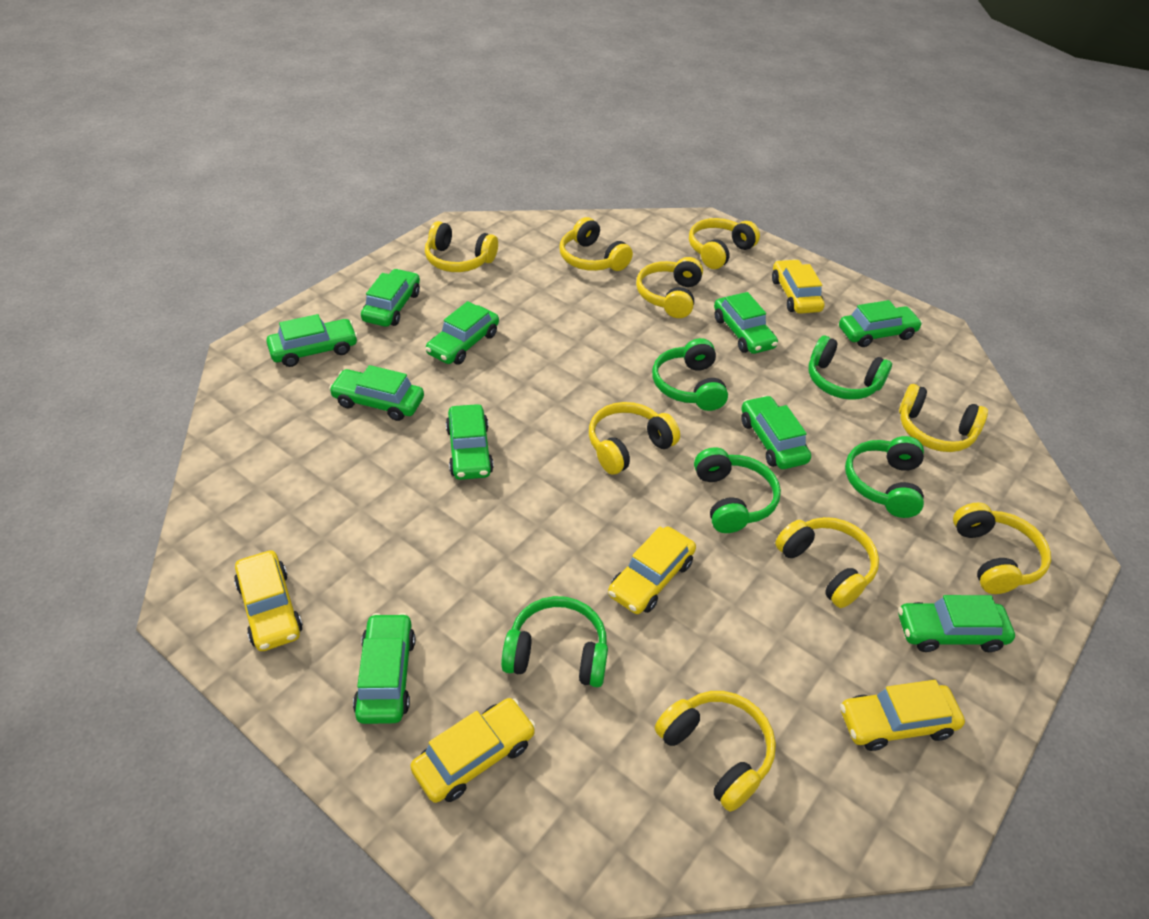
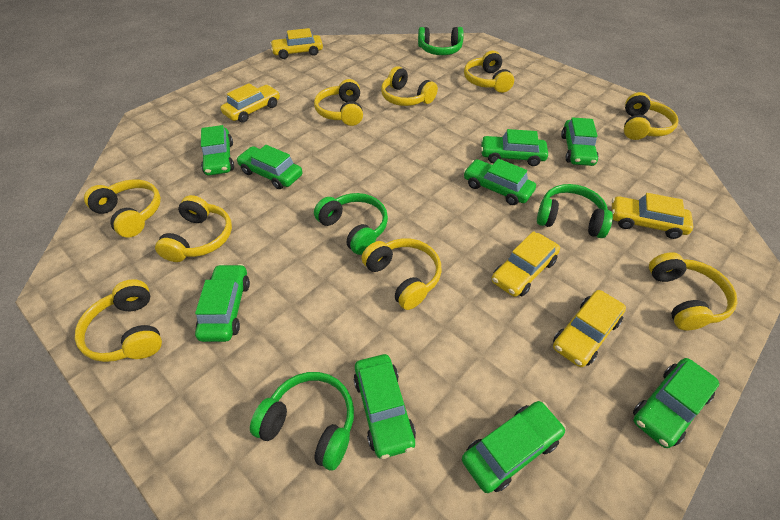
green car: [266,314,358,367] [329,365,424,421] [353,613,415,724] [361,269,420,327] [425,301,499,364] [446,404,494,480] [714,292,778,354] [741,395,811,469] [839,300,922,347] [898,595,1015,652] = 10 -> [195,264,250,342] [201,125,234,175] [236,145,302,189] [353,354,416,459] [462,401,566,493] [463,159,536,205] [481,129,548,166] [561,117,598,166] [633,358,720,448] = 9
green headphones: [501,596,608,687] [652,338,728,411] [694,447,781,533] [809,335,892,400] [845,436,924,518] = 5 -> [250,372,354,471] [314,193,388,255] [418,27,464,55] [537,184,613,238] = 4

